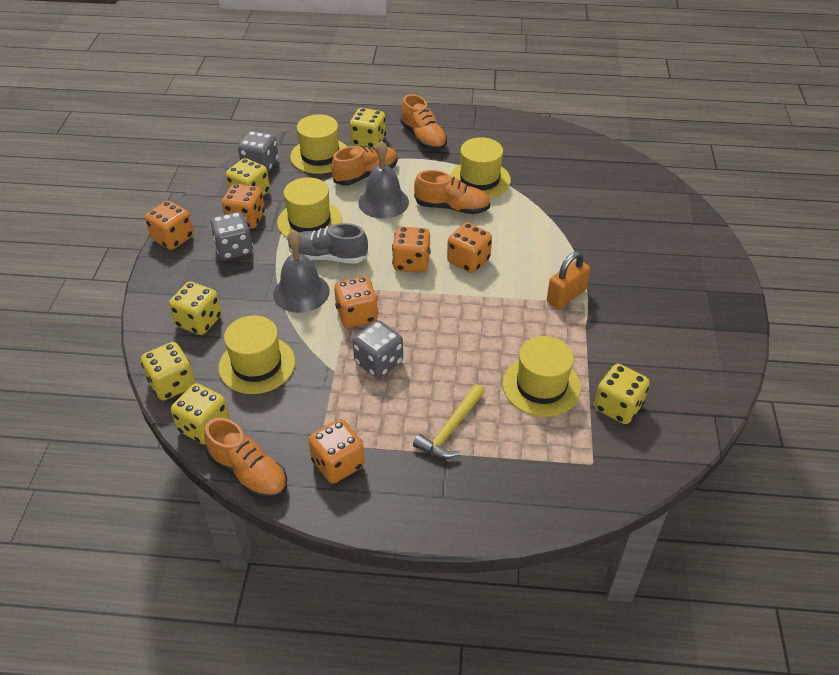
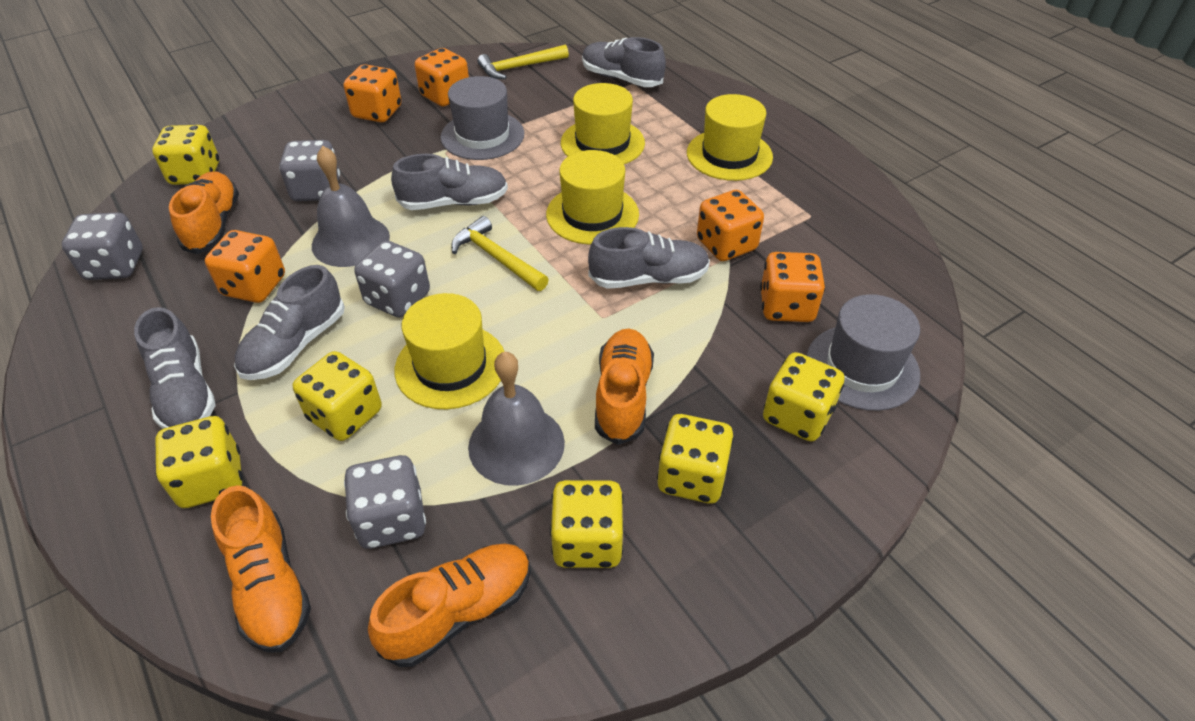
grey dice: [210,212,253,260] [238,131,278,172] [353,321,403,378] = 3 -> [62,212,143,280] [279,140,340,201] [344,455,426,549] [354,241,430,318] = 4
grey hat: none = 0 -> [440,76,524,160] [807,294,920,411] = 2
grey shoe: [288,223,368,264] = 1 -> [134,307,216,429] [234,265,345,380] [391,154,508,210] [582,37,666,87] [588,227,710,289] = 5
orange dice: [145,201,194,250] [222,184,265,229] [308,419,365,483] [334,276,378,328] [392,226,431,273] [447,222,492,273] = 6 -> [205,230,285,303] [344,64,402,122] [415,48,469,106] [697,190,764,261] [760,252,825,322] = 5
orange padlock: [547,251,590,309] = 1 -> none = 0
yellow hammer: [413,384,485,459] = 1 -> [451,216,549,291] [477,45,569,79] = 2
yellow hat: [218,315,295,394] [277,177,342,238] [290,114,347,174] [450,137,511,198] [503,336,581,417] = 5 -> [395,293,504,409] [546,150,639,245] [561,83,645,164] [687,94,773,181] = 4

